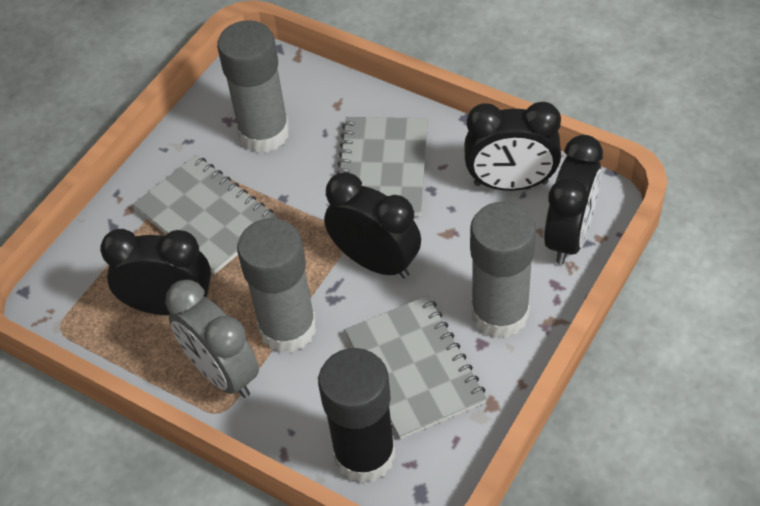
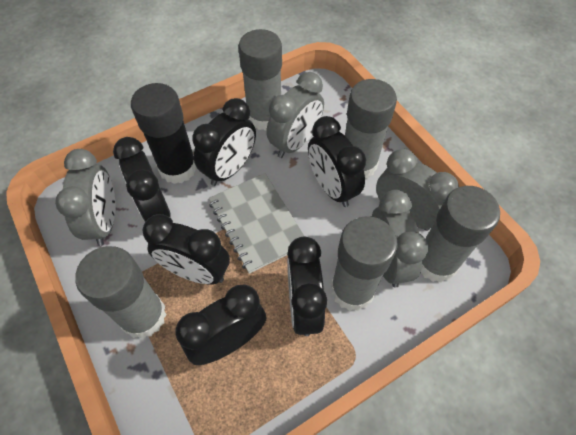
black clock: [100,229,211,315] [324,172,421,278] [464,102,561,191] [544,135,603,264] = 4 -> [113,137,170,222] [142,214,230,285] [176,285,267,365] [192,98,256,186] [287,237,327,336] [308,116,366,207] = 6
grey clock: [165,280,259,398] = 1 -> [55,149,115,246] [266,72,324,158] [372,190,428,288] [376,149,459,231] = 4
grey glue stick: [217,20,290,153] [237,218,316,353] [470,202,536,338] = 3 -> [75,246,167,339] [238,29,282,131] [331,216,398,311] [345,79,397,179] [421,186,500,282] = 5
grey notebook: [133,155,277,274] [336,117,428,216] [345,295,487,439] = 3 -> [209,173,305,274] = 1

